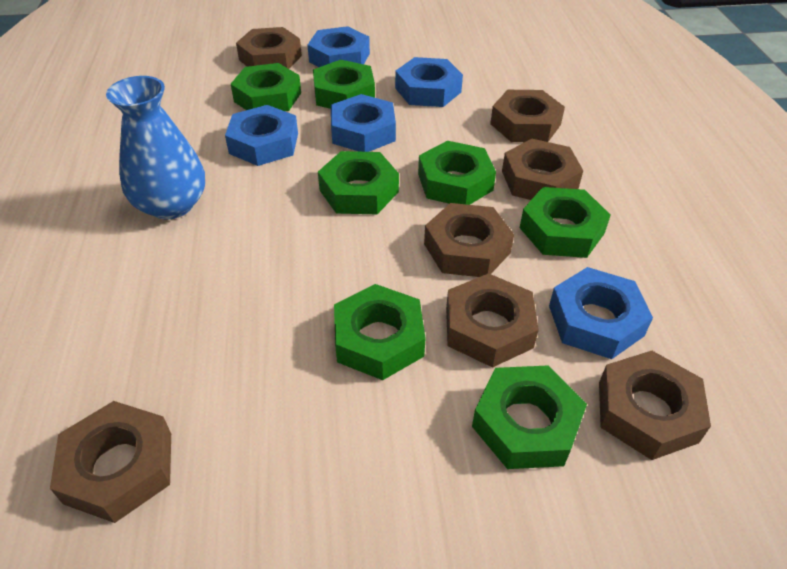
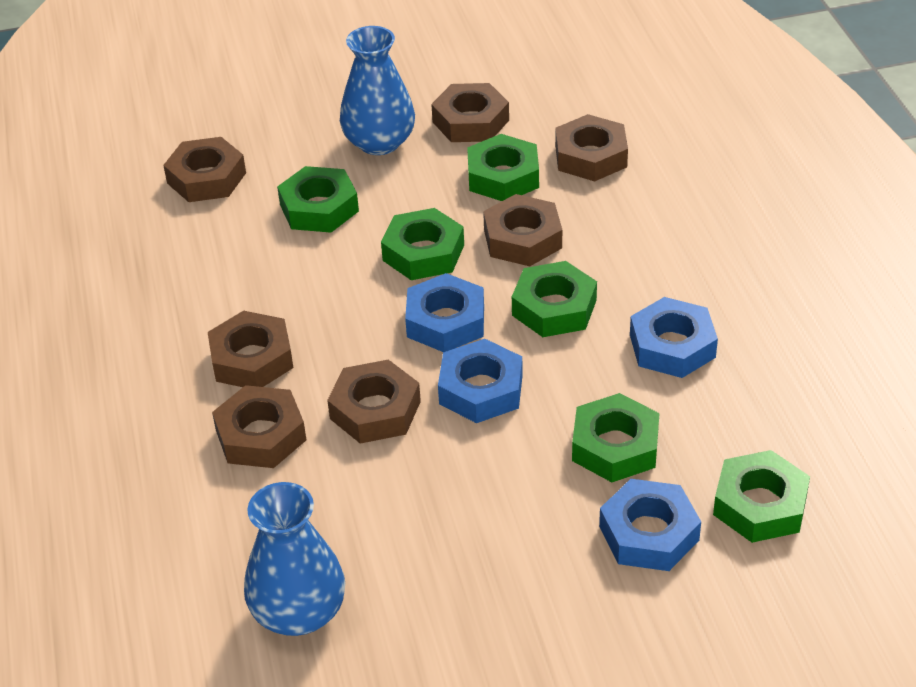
blue nut: [225,105,298,166] [307,26,370,67] [331,94,396,152] [395,57,463,107] [549,267,653,359] = 5 -> [405,273,484,352] [438,339,523,423] [599,479,701,571] [630,297,718,378] = 4
blue vase: [106,76,205,219] = 1 -> [244,482,345,636] [340,26,415,155] = 2
green nut: [231,63,301,111] [313,59,375,109] [318,151,399,214] [334,284,426,380] [418,141,496,205] [472,365,587,469] [520,187,611,258] = 7 -> [277,166,359,233] [381,208,464,280] [467,134,539,201] [512,261,597,337] [572,393,660,482] [713,450,810,543] = 6

